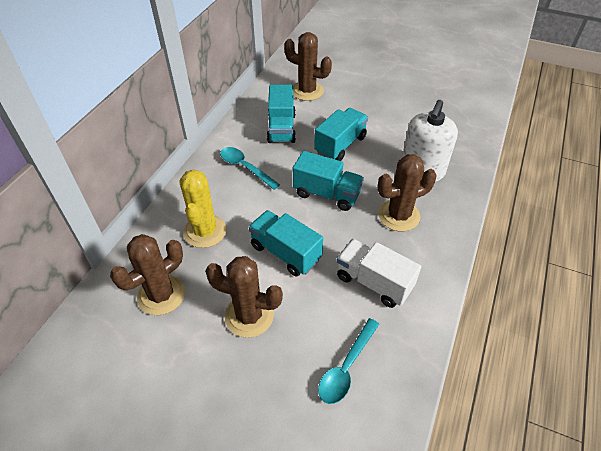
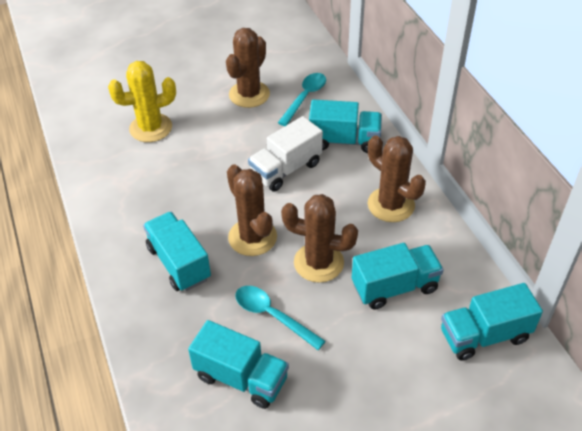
turquoise truck: [249,210,323,277] [267,85,296,143] [293,151,364,211] [314,108,368,161] = 4 -> [143,212,211,291] [188,320,289,409] [309,100,382,153] [352,243,444,309] [441,283,543,361] = 5
white soap dispenser: [402,100,458,182] = 1 -> none = 0

